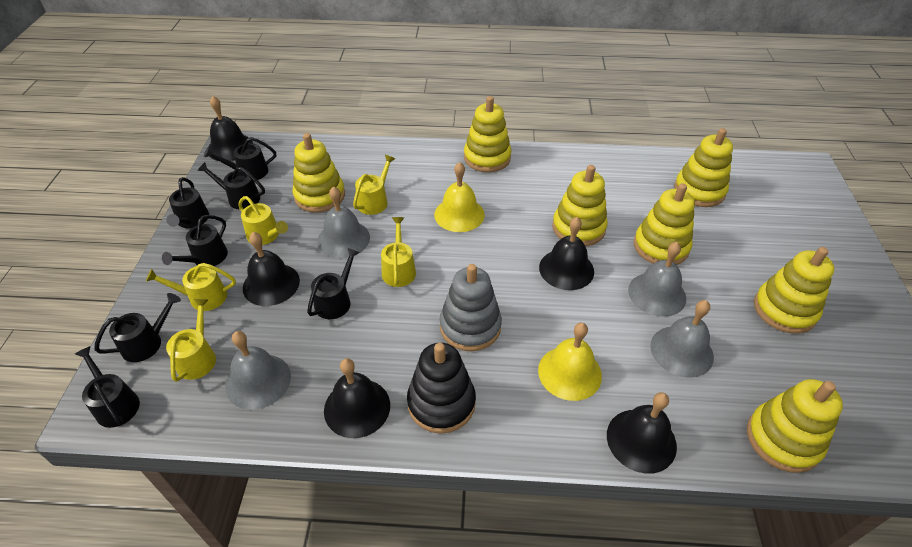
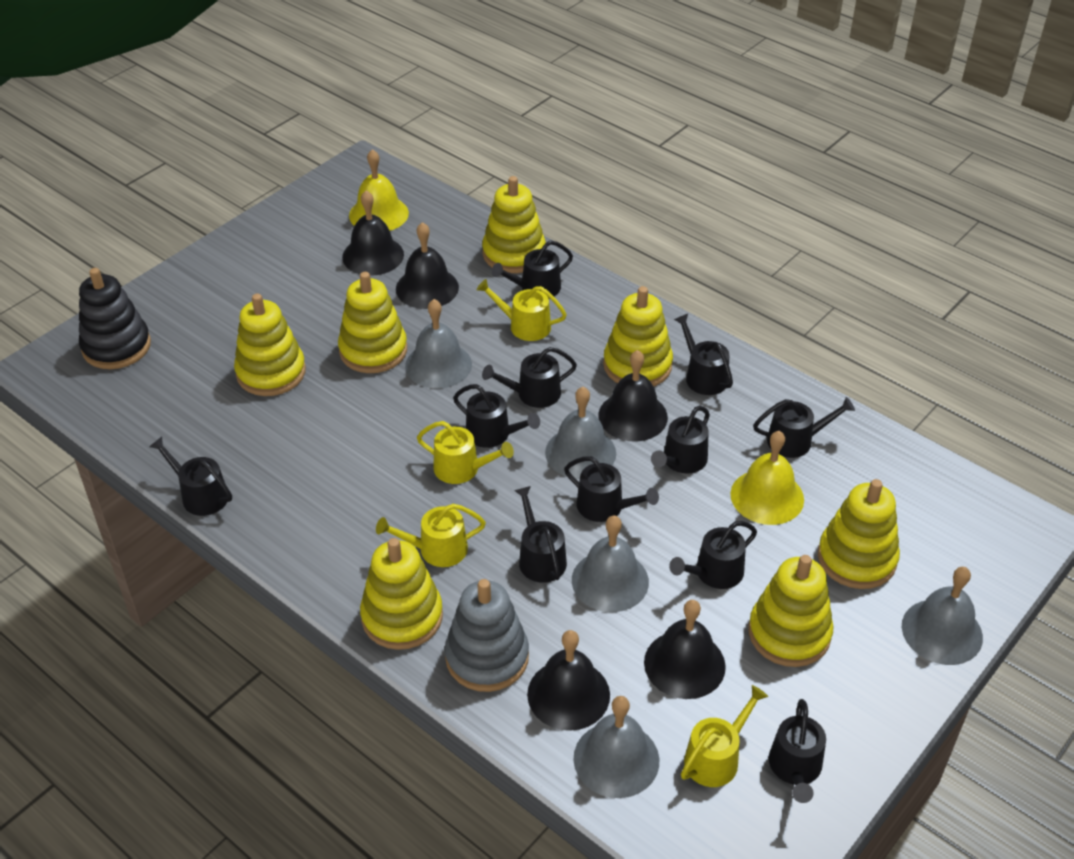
black watering can: [75,346,140,428] [94,293,181,362] [162,215,228,266] [166,177,209,228] [198,162,265,210] [204,137,276,180] [307,248,360,319] = 7 -> [149,436,232,516] [453,384,540,448] [482,347,577,408] [491,240,573,298] [514,486,567,583] [564,456,659,522] [651,406,710,474] [669,521,757,589] [674,314,733,395] [753,397,855,458] [769,699,826,803] = 11
grey bell: [226,331,291,410] [317,186,370,258] [628,242,686,317] [650,300,714,378] = 4 -> [405,299,472,389] [545,387,616,479] [572,515,649,612] [573,696,659,798] [902,567,983,665] = 5
yellow watering can: [146,263,236,311] [166,299,216,382] [238,196,288,245] [353,155,395,215] [381,217,416,287] = 5 -> [376,504,486,567] [417,421,514,484] [476,279,567,341] [681,685,768,787] = 4

